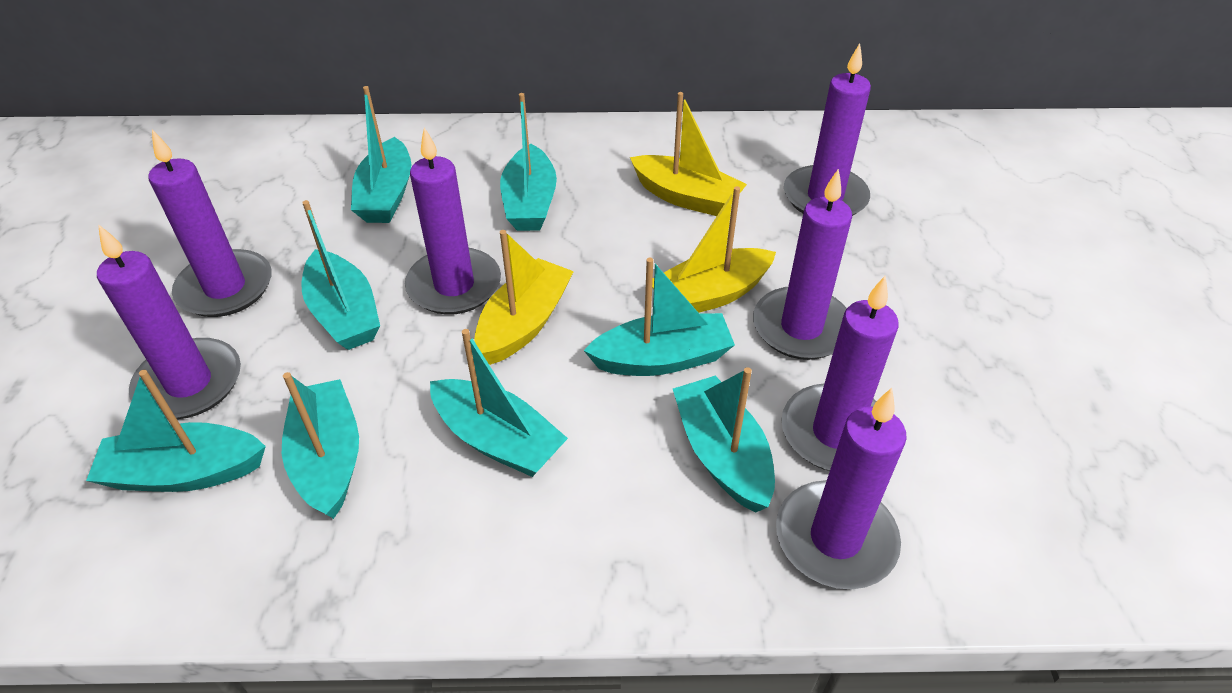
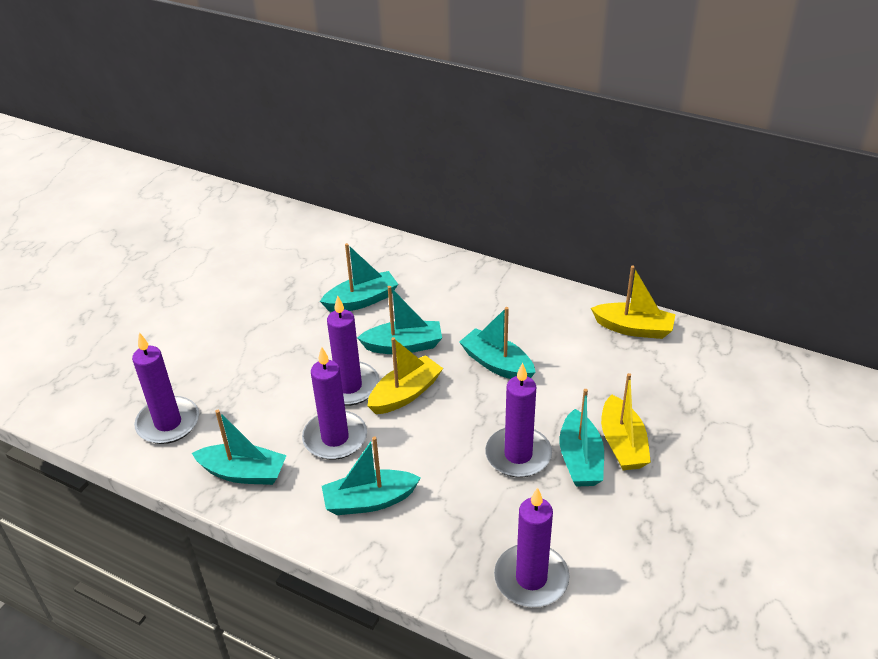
purple candle: [97,224,241,419] [148,130,272,317] [405,127,501,315] [753,168,852,360] [776,388,907,589] [781,276,899,471] [784,43,871,216] = 7 -> [132,333,199,444] [302,347,367,460] [327,295,379,406] [485,363,552,478] [494,487,570,607] = 5
turquoise boat: [86,370,266,492] [282,372,359,519] [302,200,380,350] [351,86,411,223] [430,329,568,477] [500,93,557,231] [584,258,735,376] [673,367,775,512] = 8 -> [192,410,287,485] [320,243,398,312] [322,437,421,515] [357,286,442,354] [459,307,536,379] [560,389,604,487] = 6

